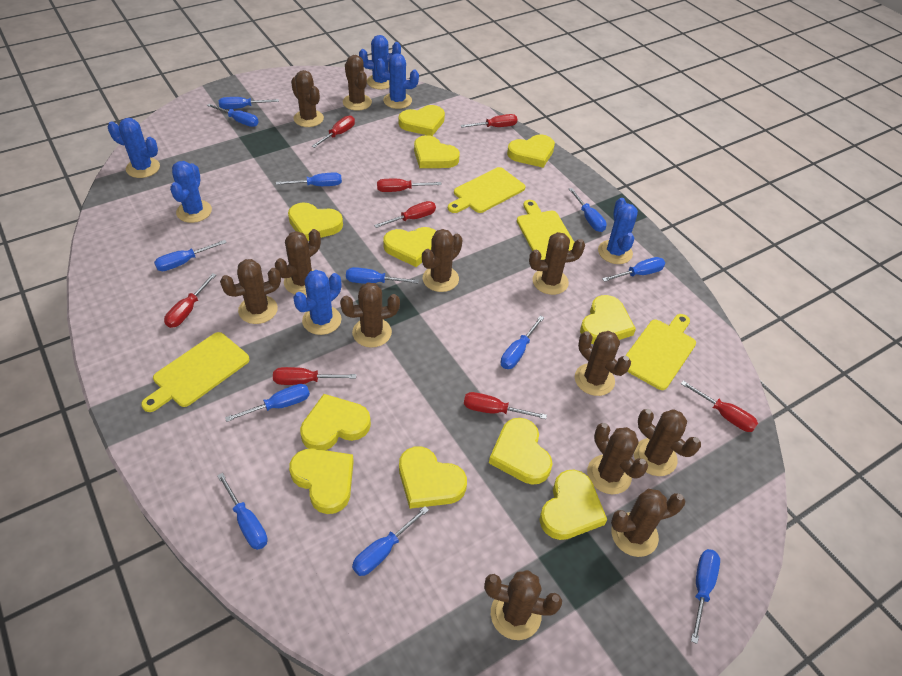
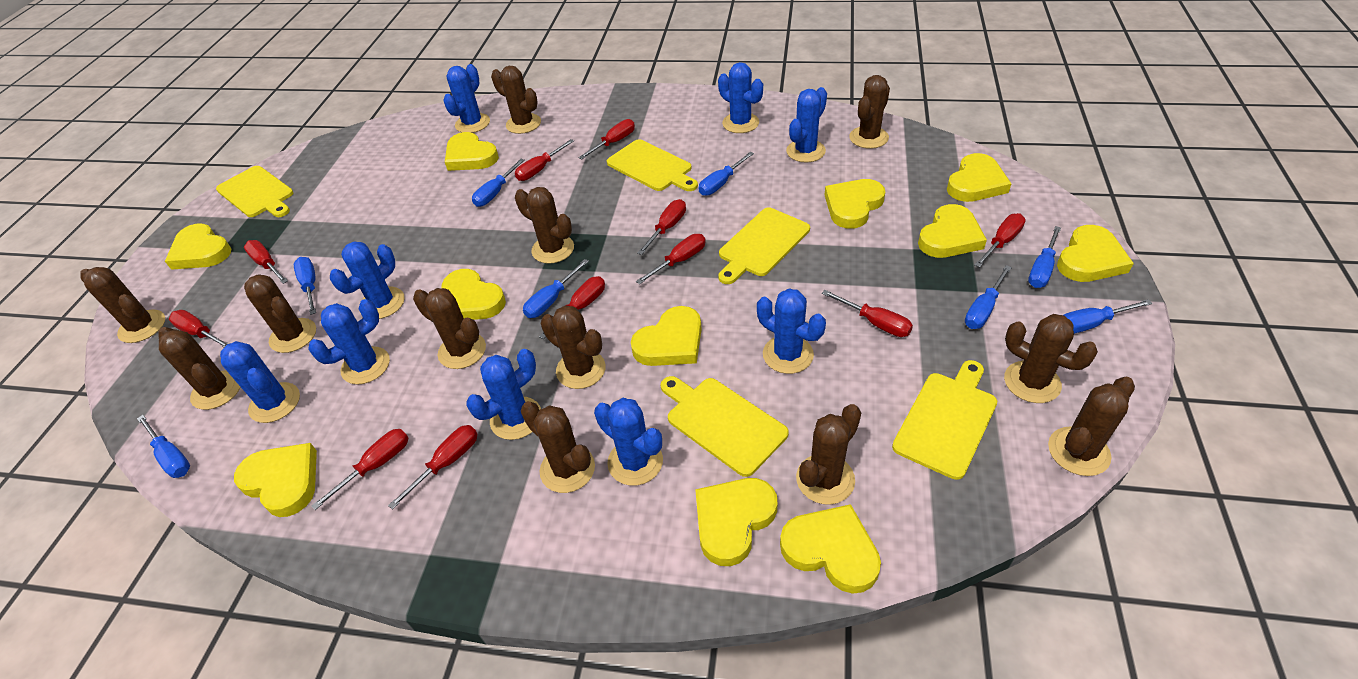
blue cactus: [108,118,160,178] [170,161,212,223] [293,270,342,335] [359,35,401,90] [376,53,419,109] [598,198,638,264] = 6 -> [220,341,300,423] [308,299,390,384] [330,242,405,319] [443,64,490,133] [466,349,541,440] [594,398,663,486] [718,62,763,133] [757,289,826,374] [786,87,827,163] = 9
blue screwdriver: [154,240,227,271] [207,104,259,127] [217,473,268,550] [219,97,279,109] [225,384,310,422] [276,172,342,186] [346,267,419,284] [352,506,429,576] [501,316,544,369] [569,188,607,232] [602,257,665,282] [691,549,720,644] = 12 -> [137,415,190,478] [294,257,316,315] [472,159,524,207] [523,259,589,318] [699,152,754,196] [965,265,1012,329] [1028,226,1061,288] [1064,299,1153,334] = 8
red screwdriver: [164,273,216,328] [273,367,356,385] [311,115,355,148] [374,201,436,228] [377,179,442,192] [461,114,518,128] [464,392,547,419] [681,381,758,432] = 8 -> [169,310,229,347] [244,240,288,284] [311,429,408,510] [388,425,478,510] [515,139,574,181] [539,276,605,339] [578,119,635,159] [636,234,706,284] [637,199,686,255] [822,290,913,337] [974,213,1026,268] = 11
yellow cutting board: [141,332,250,412] [448,167,525,213] [517,200,574,260] [625,314,696,390] = 4 -> [216,166,294,217] [607,139,698,191] [661,376,789,477] [718,208,810,284] [892,360,997,480] = 5

